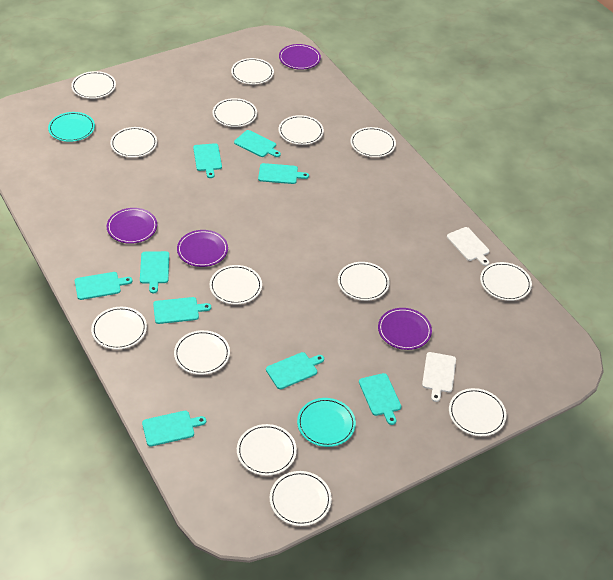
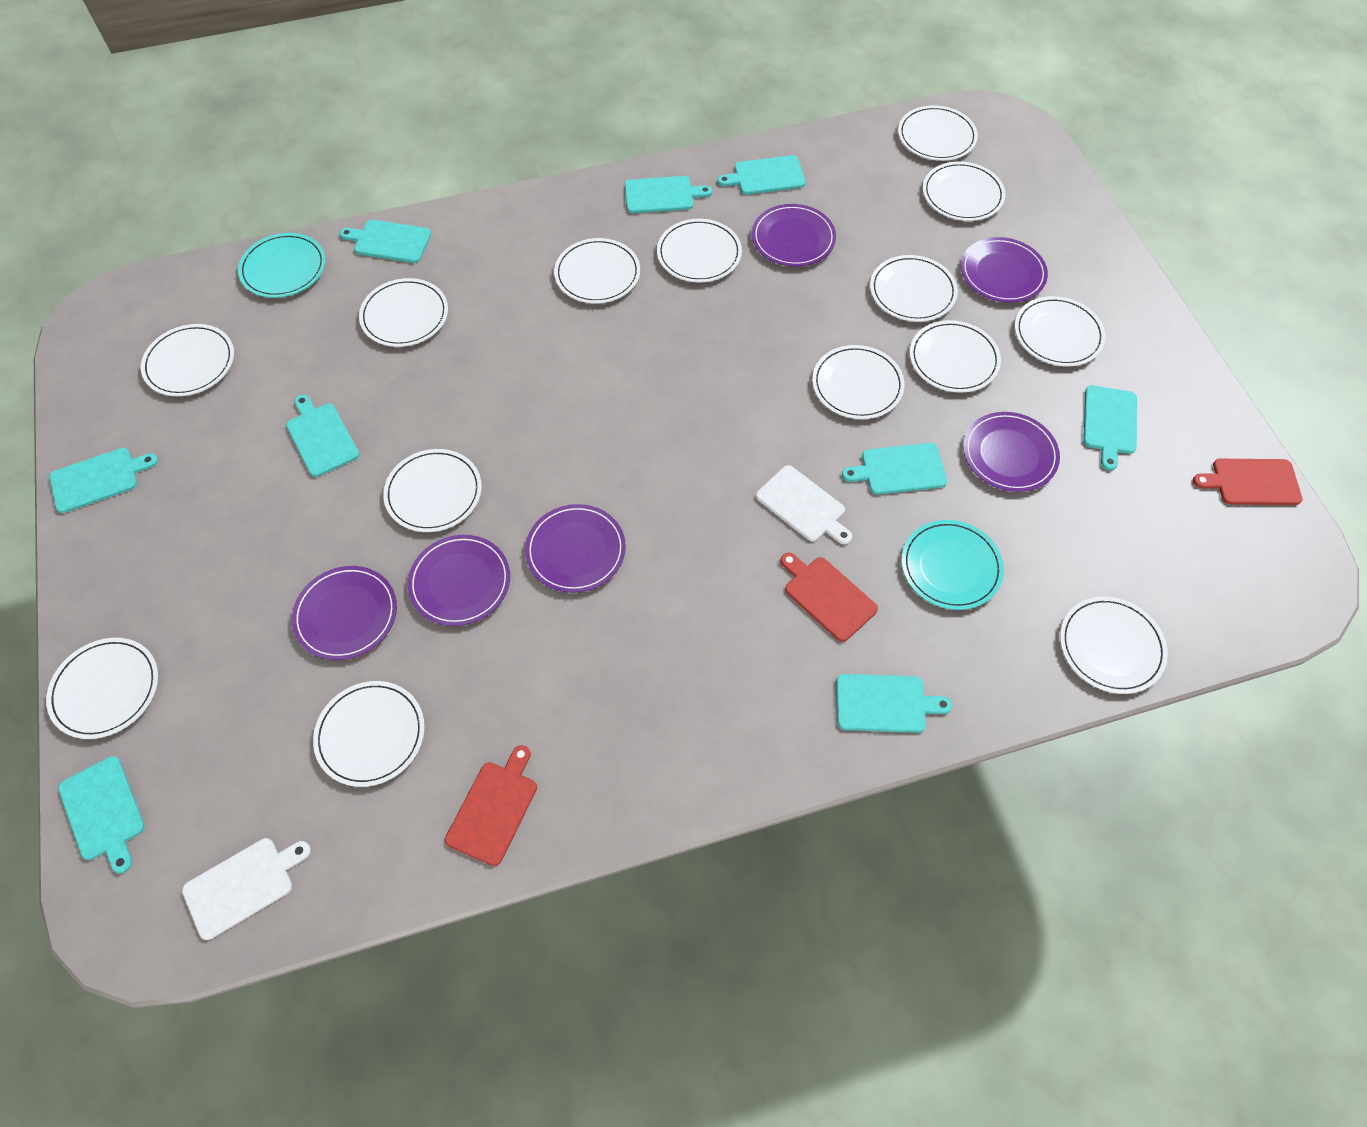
purple plate: [107,208,157,244] [177,230,228,267] [279,44,321,70] [378,308,432,350] = 4 -> [292,566,397,660] [408,535,510,626] [525,504,626,593] [752,204,836,267] [961,237,1048,303] [963,412,1060,492] = 6
red cutting board: none = 0 -> [445,745,537,866] [780,552,878,642] [1193,459,1303,505] = 3

